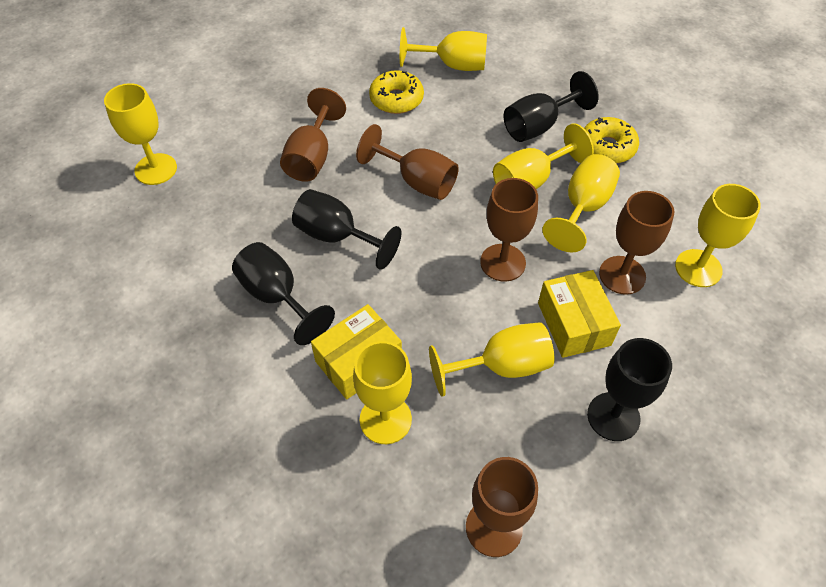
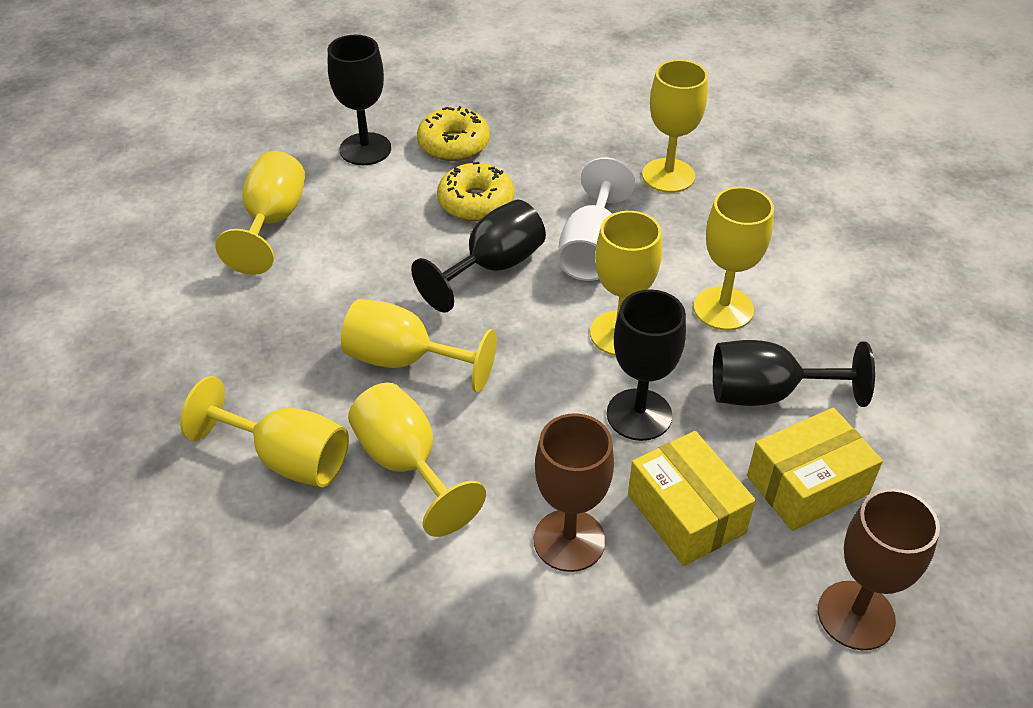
brown goblet: [280,88,346,182] [356,124,459,200] [466,457,538,557] [480,178,538,282] [599,191,674,295] = 5 -> [534,413,614,572] [818,488,940,650] = 2
white goblet: none = 0 -> [557,157,635,281] = 1

